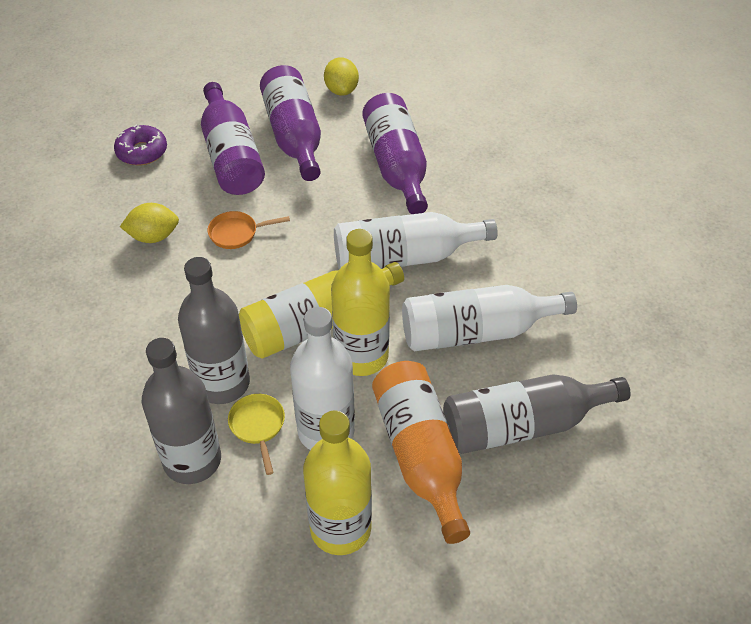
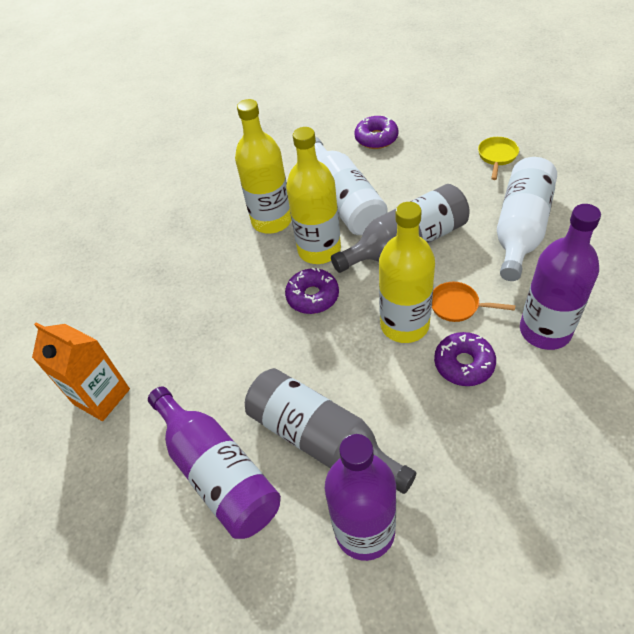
grey bottle: [142,338,221,484] [178,257,250,404] [443,374,630,454] = 3 -> [245,368,416,494] [331,184,470,273] = 2
orange bottle: [372,361,470,544] = 1 -> none = 0
orange carton: none = 0 -> [32,322,130,421] = 1
purple donut: [114,124,167,165] = 1 -> [285,267,339,314] [354,116,399,149] [434,332,496,386] = 3
white bottle: [290,307,355,450] [334,212,498,269] [402,285,577,351] = 3 -> [315,137,388,235] [497,157,557,281] = 2
yellow lemon: [120,203,179,243] [324,57,359,96] = 2 -> none = 0

